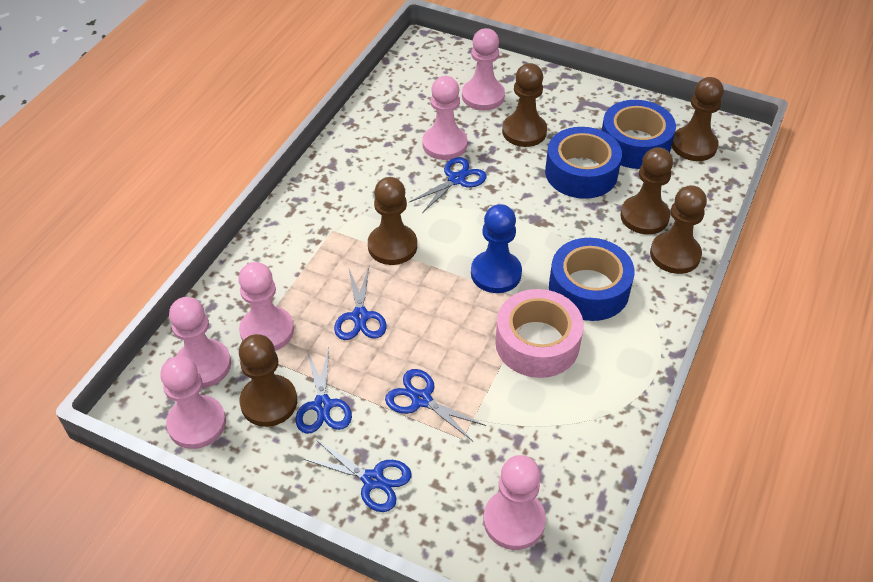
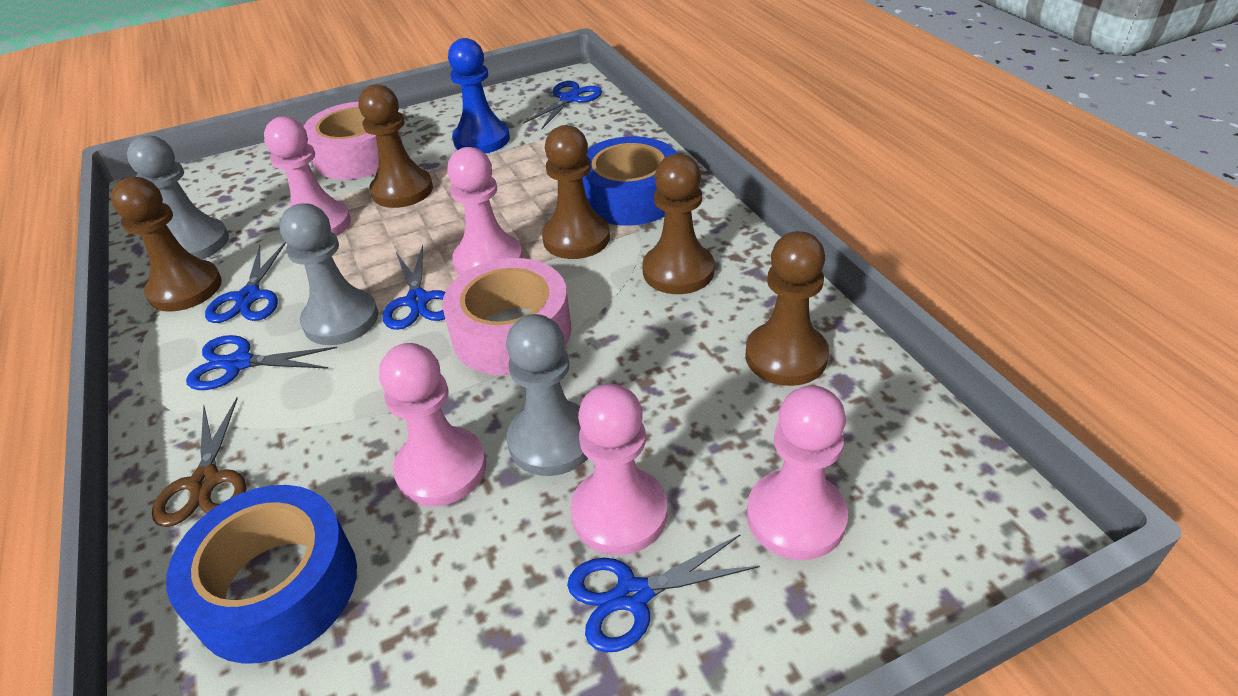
blue tape: [545,127,622,199] [549,238,635,321] [602,100,676,169] = 3 -> [166,485,357,664] [582,136,678,226] = 2
brown pawn: [239,334,297,427] [368,177,417,265] [502,63,547,147] [620,147,673,234] [650,185,707,274] [672,77,724,161] = 6 -> [111,177,222,312] [359,84,433,208] [542,125,610,259] [643,154,714,294] [745,231,829,386] = 5
brown scissors: none = 0 -> [152,397,246,527] = 1
grey pawn: none = 0 -> [127,135,229,260] [279,203,378,345] [506,314,588,476] = 3
pink pawn: [160,356,226,449] [169,297,231,388] [238,262,294,351] [422,76,468,160] [462,28,505,110] [484,455,546,550] = 6 -> [264,117,351,236] [379,343,486,506] [447,147,523,276] [571,384,667,555] [747,385,848,560] = 5
pink tape: [495,289,584,378] = 1 -> [303,102,403,179] [442,258,571,375] = 2

